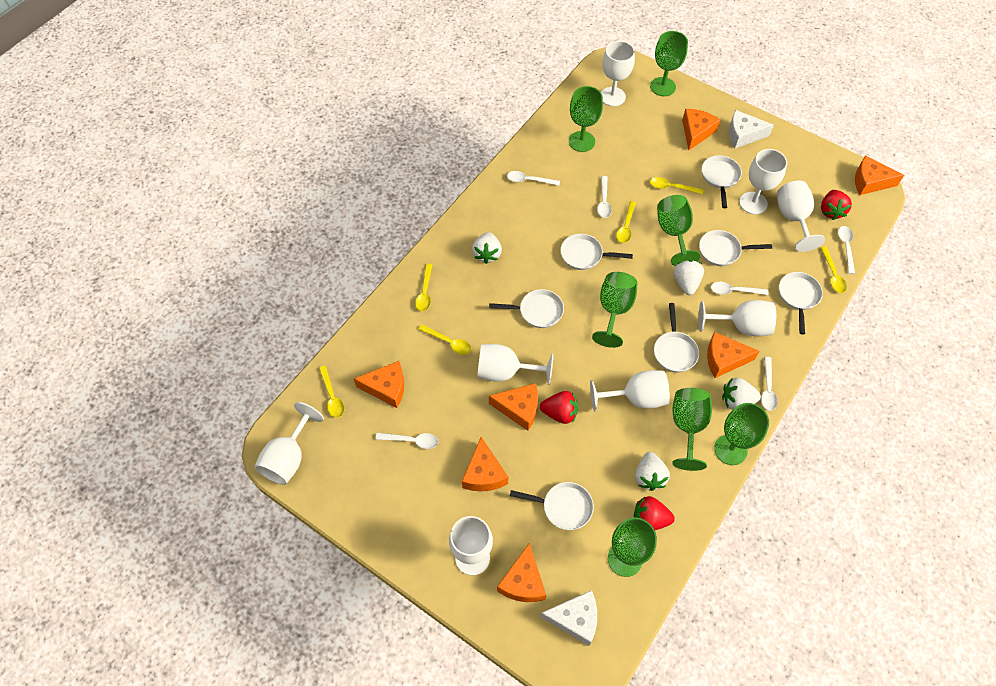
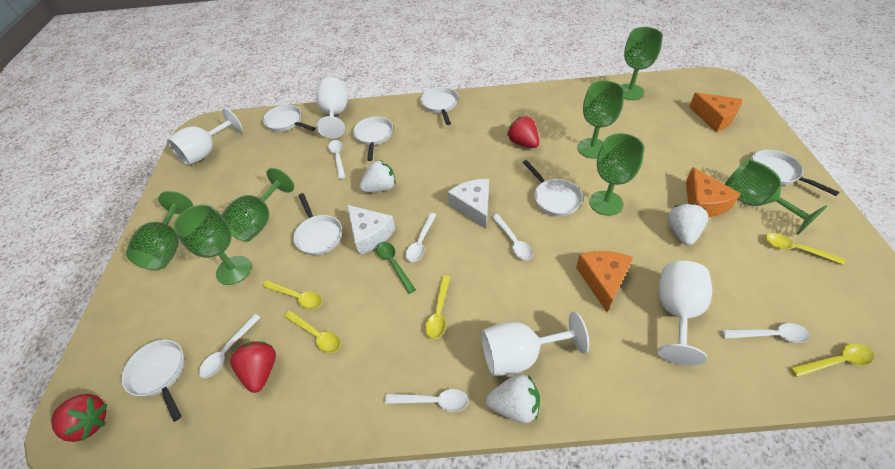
green spoon: none = 0 -> [376,242,416,294] = 1
orange cheese: [354,361,404,408] [462,437,508,491] [489,383,538,431] [497,543,546,602] [682,109,720,151] [707,332,759,378] [855,155,904,195] = 7 -> [576,251,633,312] [686,167,741,217] [689,93,742,132] = 3
white goblet: [254,402,324,485] [449,516,493,576] [477,344,553,385] [590,370,670,412] [601,41,635,106] [698,300,776,336] [739,149,787,214] [777,181,825,252] = 8 -> [167,108,243,166] [316,77,348,139] [481,312,589,376] [658,261,712,366] = 4
white strawberry: [472,232,502,264] [635,452,670,491] [673,260,704,295] [722,378,761,410] = 4 -> [359,160,396,192] [486,374,540,423] [668,203,708,245] = 3
yellow spoon: [319,366,344,418] [415,264,432,311] [418,324,471,355] [616,201,636,243] [650,177,703,194] [821,247,847,293] = 6 -> [263,280,322,309] [284,310,341,353] [425,275,450,339] [764,233,845,265] [790,343,874,377] = 5

